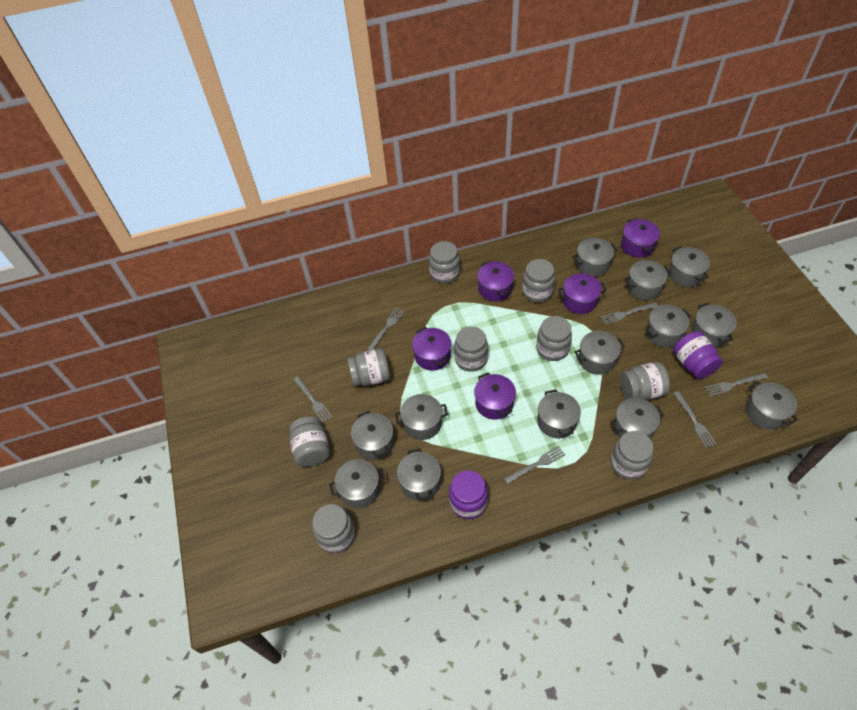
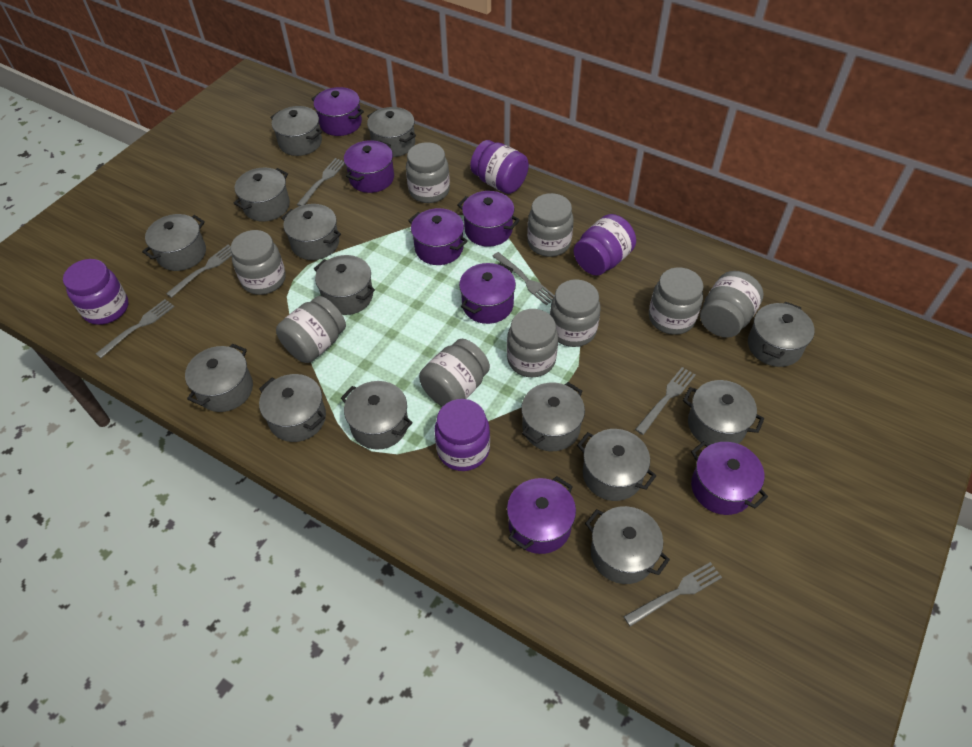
grey pot: [329,459,385,508] [351,411,394,460] [395,394,448,440] [397,448,441,501] [537,389,581,438] [572,238,618,277] [575,331,625,375] [610,398,664,439] [624,260,671,301] [645,305,691,347] [669,246,710,287] [692,303,737,347] [746,381,798,429] = 13 -> [142,214,206,271] [185,344,253,412] [234,168,290,222] [259,374,326,442] [270,106,322,156] [281,204,341,260] [314,255,375,315] [341,381,413,450] [367,107,416,157] [521,382,585,451] [577,429,656,501] [585,506,670,584] [683,380,764,445] [748,301,815,367] = 14
purple jar: [449,470,488,519] [673,331,723,379] = 2 -> [63,259,128,325] [434,399,490,471] [470,140,529,194] [574,214,636,276] = 4
purple pot: [412,327,451,371] [474,372,516,420] [477,261,514,301] [558,273,606,314] [621,218,660,258] = 5 -> [312,87,364,136] [344,140,394,193] [408,208,468,265] [457,191,520,247] [459,263,516,324] [507,476,576,554] [691,441,768,515] = 7

